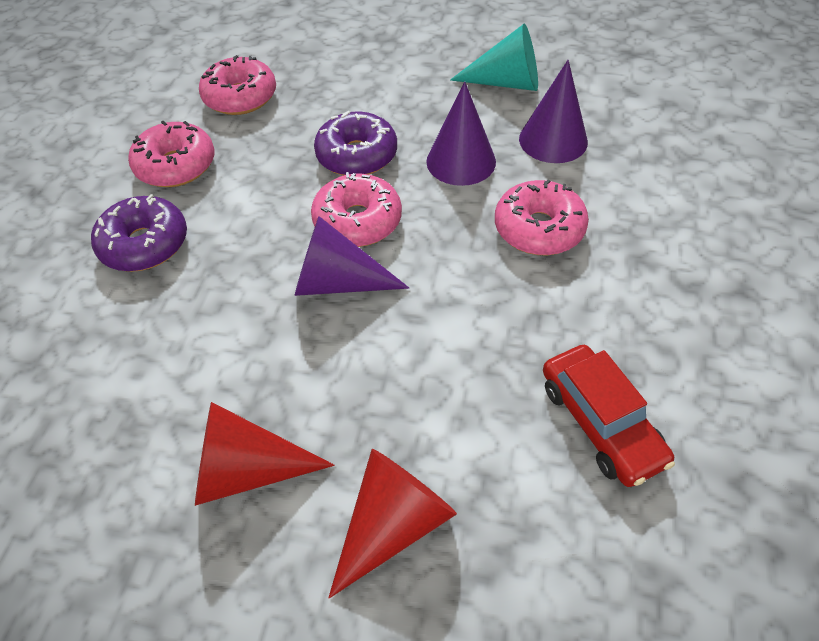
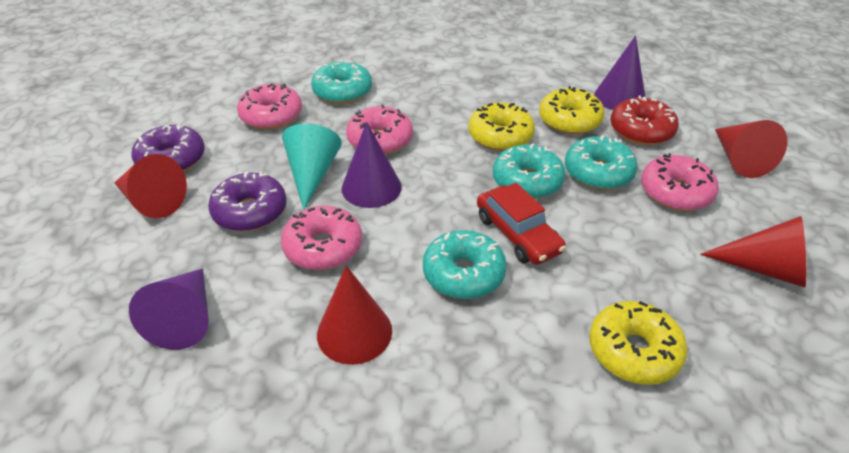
red cone: [195,402,334,506] [329,449,457,598] = 2 -> [114,154,187,218] [317,266,392,365] [700,216,806,288] [715,120,787,178] = 4
red donut: none = 0 -> [610,96,679,145] = 1
turquoise donut: none = 0 -> [311,60,372,104] [423,230,507,299] [493,144,565,199] [565,135,638,190] = 4
yellow donut: none = 0 -> [468,102,535,151] [539,86,605,134] [589,301,688,385] = 3

